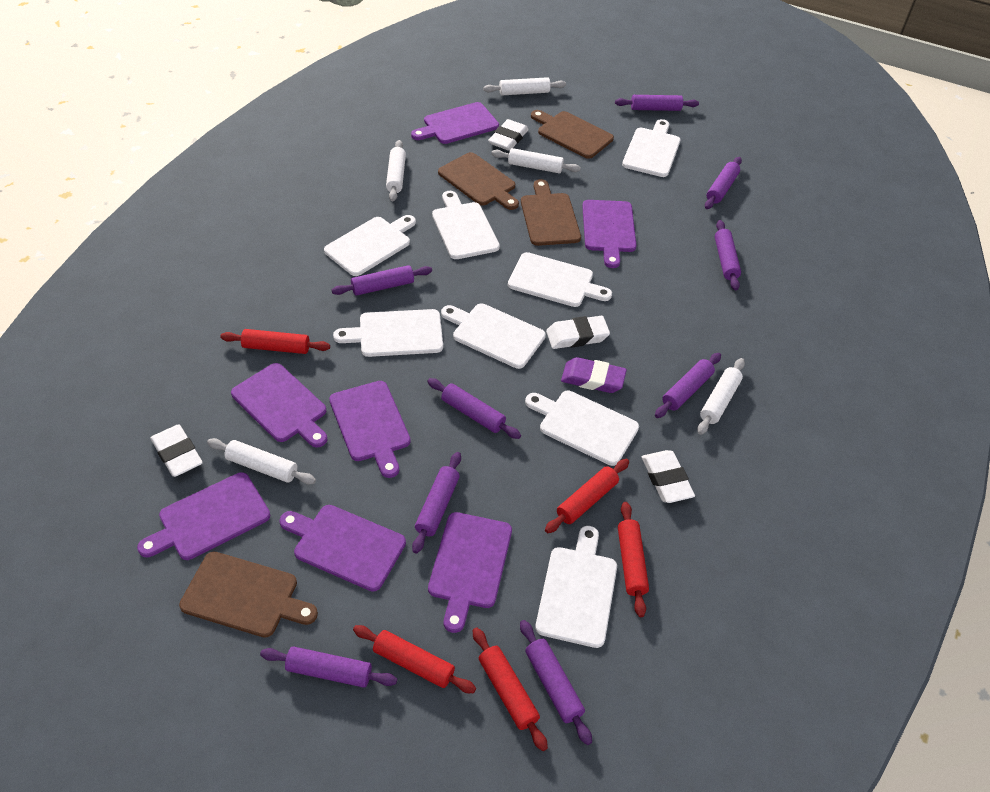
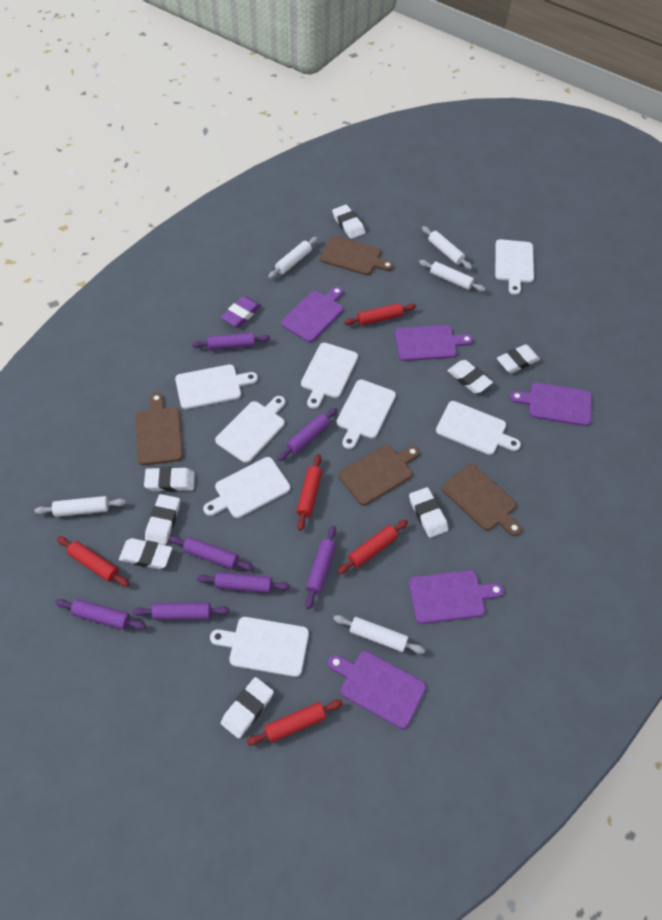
purple cutting board: [137,472,270,560] [231,363,327,448] [279,505,406,592] [329,381,411,478] [411,102,499,144] [428,512,512,633] [582,200,637,268] = 7 -> [281,287,343,342] [328,651,426,729] [395,325,473,361] [409,570,504,624] [510,382,592,426] = 5
purple rolling pin: [260,646,397,688] [332,265,432,296] [412,452,461,554] [427,378,521,439] [520,620,592,745] [615,95,699,111] [655,353,721,418] [705,157,742,209] [715,220,741,290] = 9 -> [55,599,146,630] [133,602,230,620] [169,536,254,571] [192,333,270,350] [197,572,290,593] [277,408,338,461] [305,526,336,609] = 7
white eraser: [151,424,203,477] [488,119,529,151] [546,316,610,349] [642,450,695,503] = 4 -> [119,538,172,569] [144,467,195,492] [145,494,180,545] [221,677,274,739] [332,205,365,239] [409,487,448,538] [447,360,493,393] [497,344,540,373] = 8

